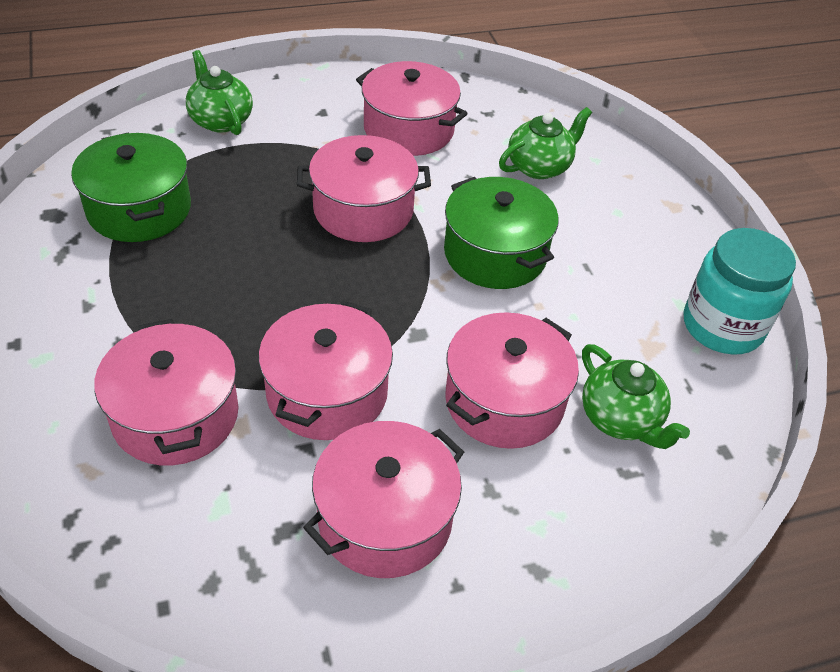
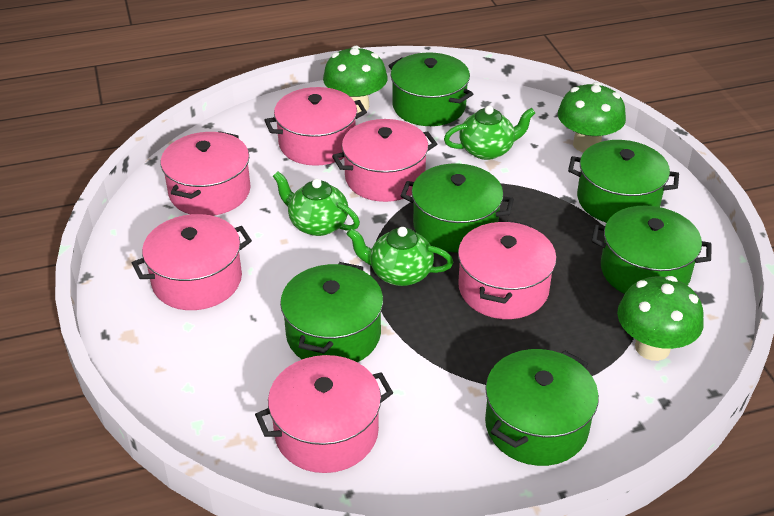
green mushroom: none = 0 -> [323,46,387,113] [558,82,626,153] [617,276,704,361] = 3
green pot: [71,132,191,242] [444,177,559,289] = 2 -> [280,262,383,362] [388,52,473,126] [401,163,514,253] [485,349,599,466] [568,140,679,223] [592,205,712,294] = 6
turquoise jar: [684,228,796,354] = 1 -> none = 0

